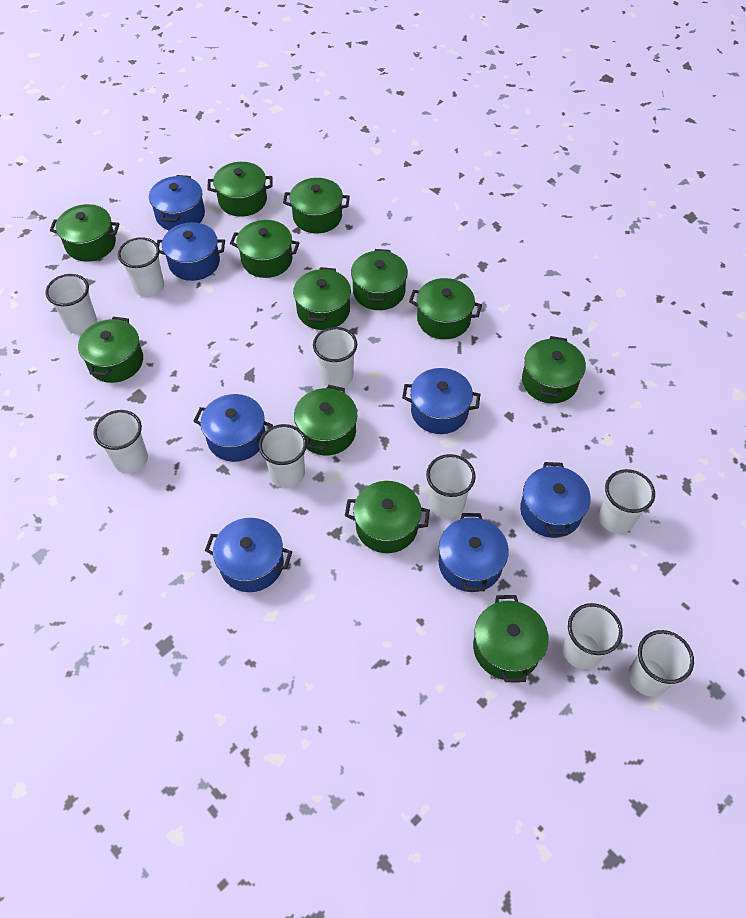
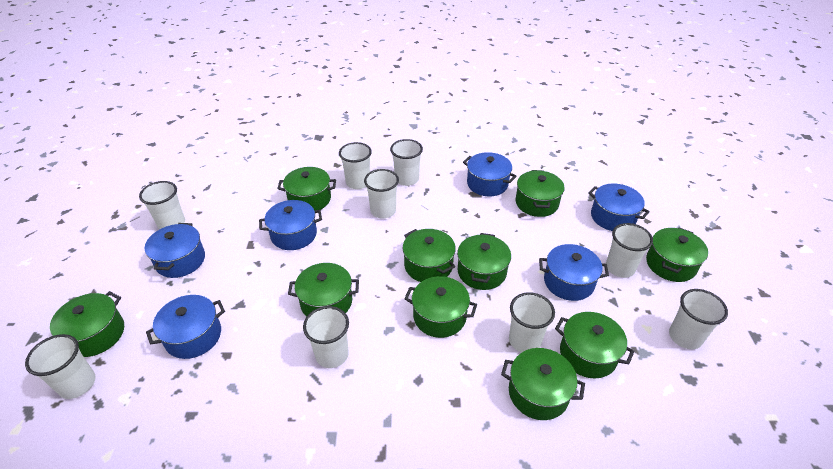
blue pot: [149,175,205,230] [157,222,225,281] [194,394,273,462] [205,518,292,592] [402,368,480,434] [439,513,509,592] [520,462,591,538] = 7 -> [145,223,205,278] [146,295,225,359] [259,200,322,250] [463,152,517,196] [539,244,609,301] [588,184,650,231] = 6
green pot: [50,204,119,261] [78,317,143,383] [207,162,273,217] [230,220,300,278] [283,178,350,233] [293,267,351,330] [294,385,357,456] [345,481,430,553] [351,249,408,310] [409,278,482,339] [473,595,549,682] [522,336,586,403] = 12 -> [50,291,124,357] [277,167,336,211] [288,263,359,316] [402,229,456,282] [404,276,477,338] [457,233,511,290] [501,348,585,420] [516,170,565,217] [555,312,635,379] [646,228,708,282] = 10

